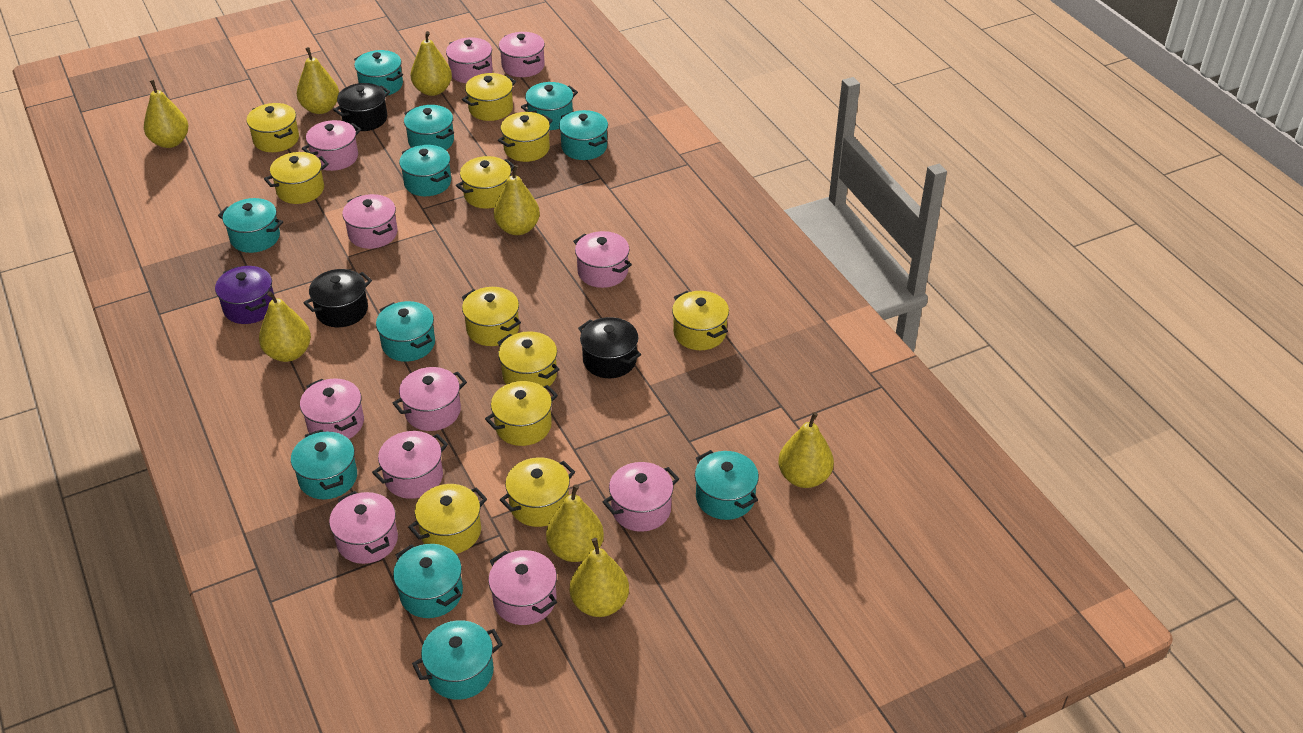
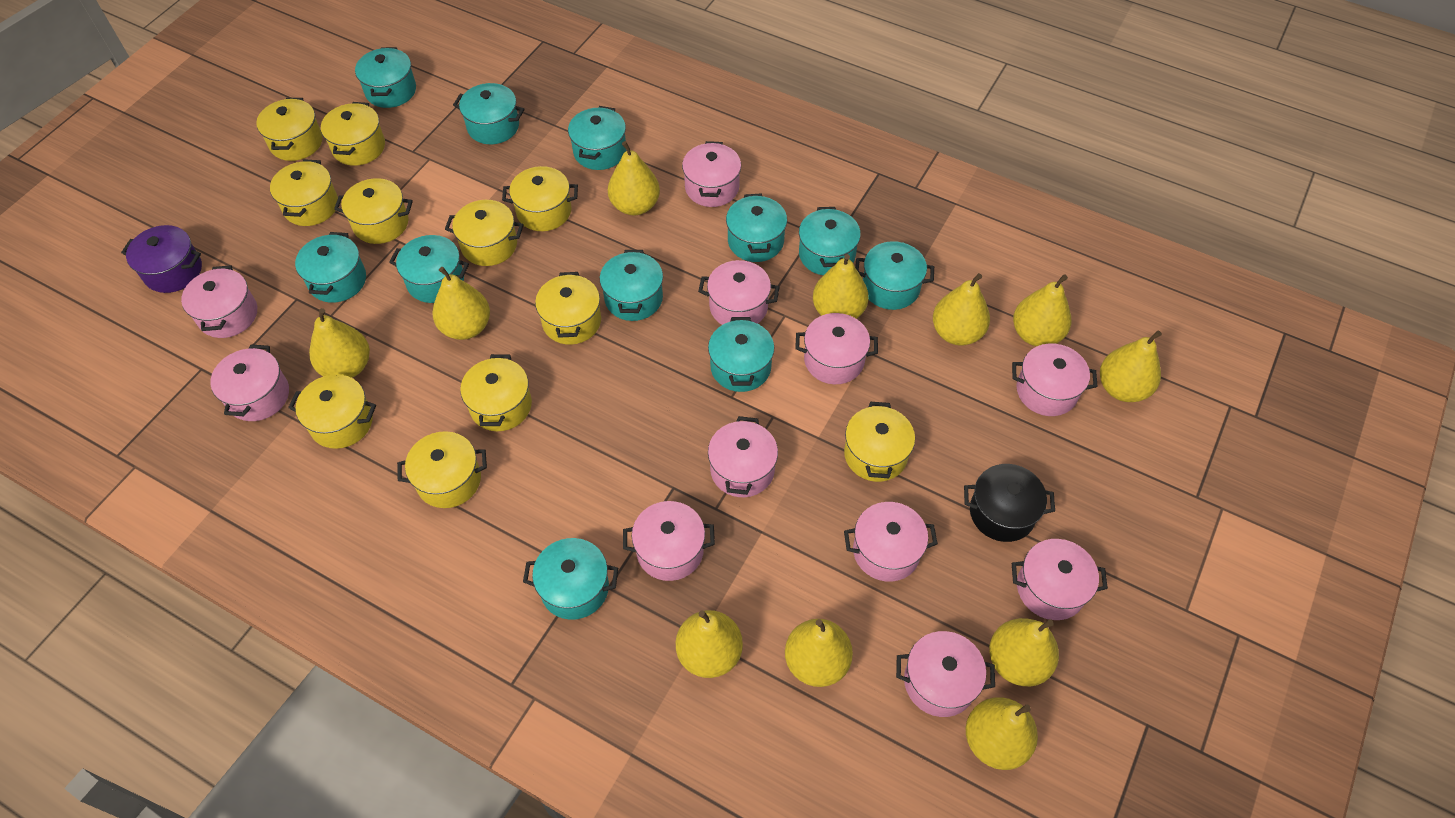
black pot: [304,269,372,327] [333,83,390,131] [578,317,641,378] = 3 -> [964,464,1055,542] = 1
yellow pear: [144,80,189,148] [259,291,311,362] [297,47,339,114] [411,31,452,96] [494,165,540,235] [546,484,604,562] [570,538,629,617] [778,412,834,488] = 8 -> [309,308,370,378] [432,267,490,340] [608,141,660,216] [676,610,743,678] [785,619,853,687] [813,254,869,319] [933,273,990,346] [966,697,1038,770] [989,618,1059,686] [1013,274,1071,346] [1100,331,1162,402] = 11

